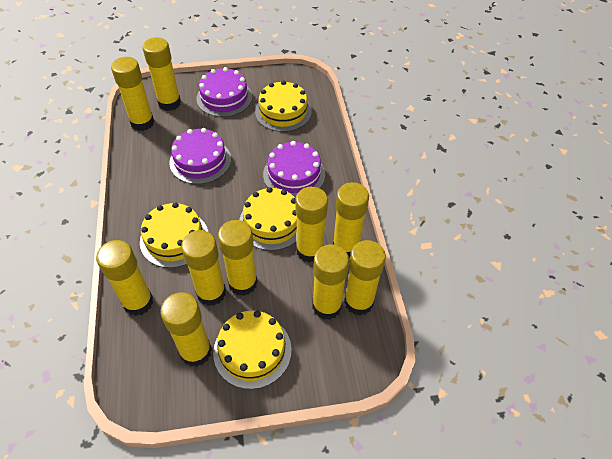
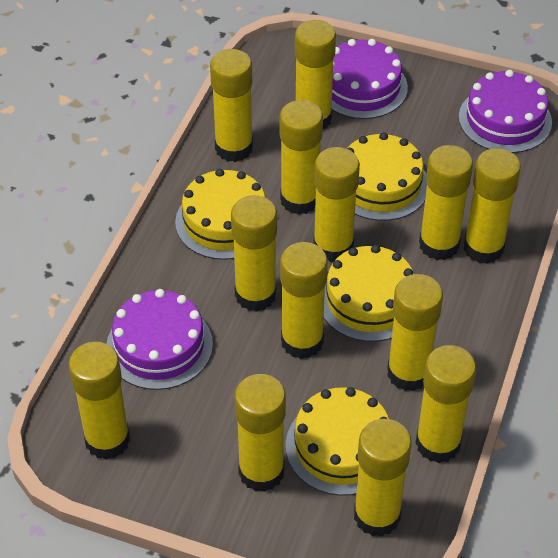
yellow glue stick: [96,240,153,316] [111,57,154,131] [142,37,181,111] [161,292,212,367] [181,230,226,306] [218,220,258,296] [295,187,328,262] [312,244,349,320] [333,182,369,257] [344,240,386,316] = 10 -> [69,342,130,460] [210,49,253,162] [231,195,277,312] [235,374,286,492] [280,100,323,215] [280,242,328,359] [295,20,336,129] [313,147,360,263] [354,419,412,537] [387,274,443,391] [415,345,476,463] [419,145,473,260] [464,148,521,264] = 13

